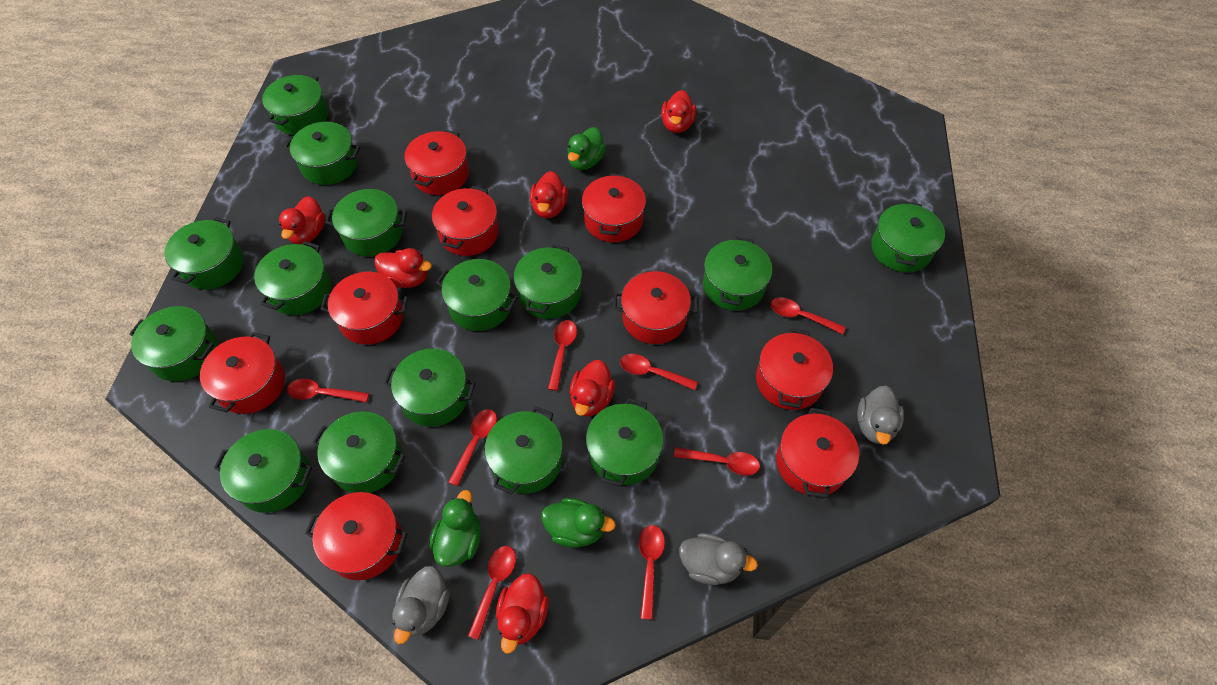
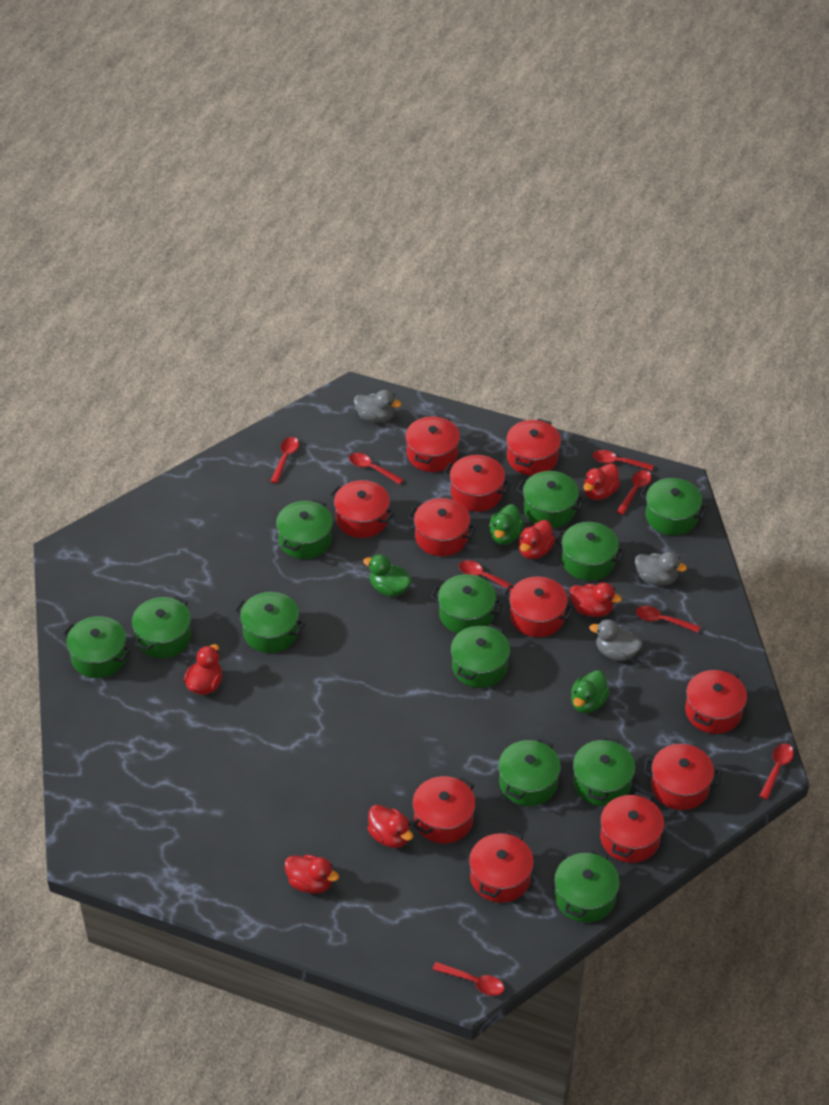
green pot: [129,306,218,381] [164,217,244,290] [214,429,312,513] [254,241,331,315] [262,74,328,135] [284,122,360,185] [312,411,405,493] [325,189,407,257] [384,348,476,427] [436,259,518,331] [485,406,563,495] [514,244,582,319] [586,398,663,487] [703,237,772,311] [871,201,945,272] = 15 -> [63,616,131,678] [132,596,191,658] [235,592,305,653] [276,499,333,559] [431,574,503,634] [451,624,510,688] [498,738,561,806] [516,471,585,528] [554,850,620,923] [555,522,625,581] [573,737,635,806] [640,478,708,535] = 12
red pot: [200,332,285,414] [305,492,407,580] [321,272,408,345] [405,130,469,195] [432,186,499,256] [582,173,646,242] [613,271,698,344] [756,328,833,410] [776,408,859,498] = 9 -> [330,480,394,538] [405,415,460,472] [408,498,476,556] [412,776,476,843] [444,455,511,512] [469,830,534,903] [503,577,574,637] [506,419,561,476] [600,792,664,863] [644,744,721,810] [685,668,747,734] = 11

